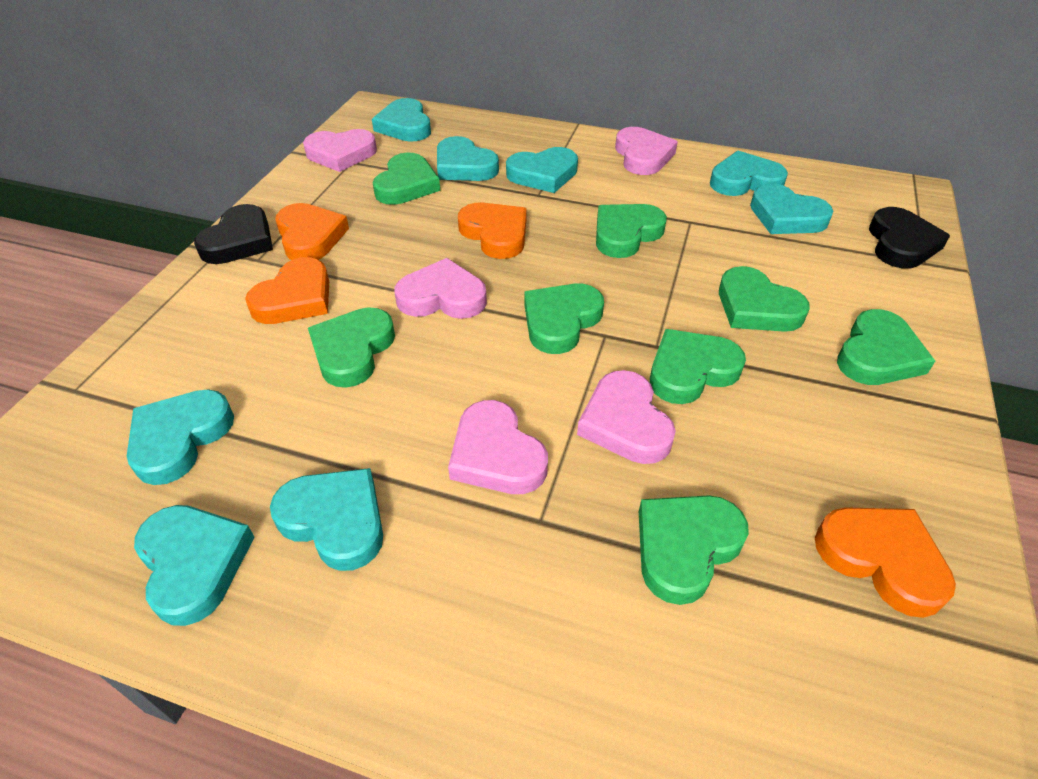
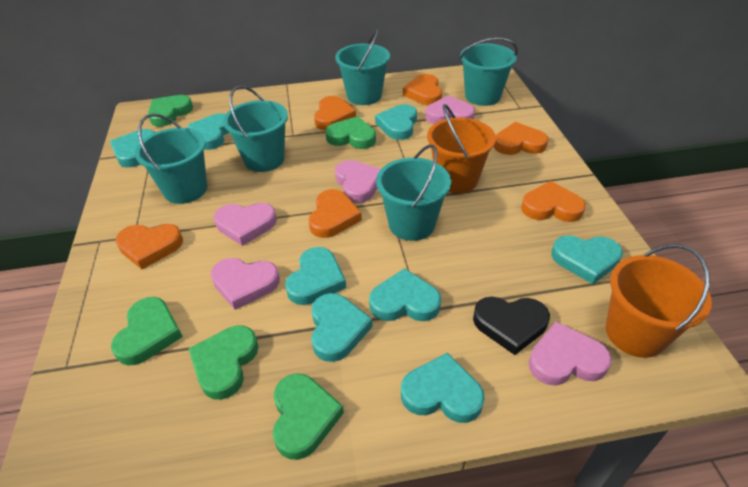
black heart: [194,204,273,264] [869,207,950,268] = 2 -> [473,297,550,355] = 1
green heart: [308,307,395,388] [373,152,440,205] [524,283,604,354] [596,204,667,258] [639,495,749,605] [650,329,746,404] [719,266,810,332] [837,309,935,385] = 8 -> [111,297,183,366] [148,95,193,127] [189,325,259,400] [273,373,344,460] [325,116,376,149] = 5
orange bucket: none = 0 -> [427,104,496,193] [606,244,712,358] = 2
orange heart: [245,257,329,324] [275,203,349,260] [458,203,527,259] [815,507,956,618] = 4 -> [115,224,183,269] [309,189,362,238] [314,96,356,130] [403,74,442,105] [494,122,548,155] [521,181,586,222] = 6
turquoise bucket: none = 0 -> [135,113,207,204] [223,85,288,172] [335,29,390,105] [376,145,451,241] [460,38,518,106] = 5

